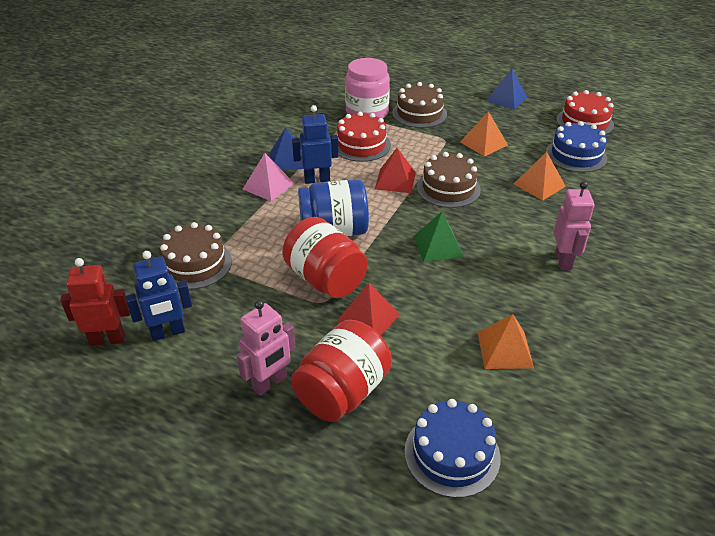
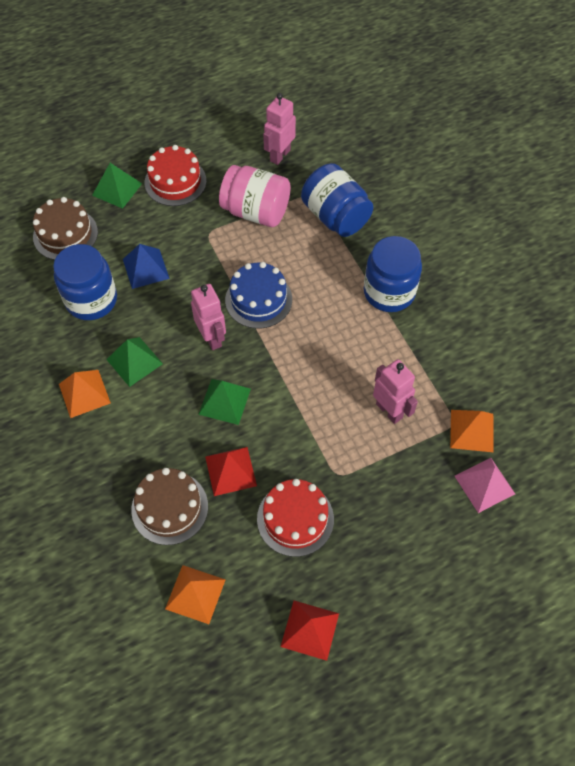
blue cake: [404,399,501,498] [546,121,607,173] = 2 -> [225,262,292,329] = 1
blue jar: [298,179,369,236] = 1 -> [53,244,117,320] [301,163,373,237] [364,236,422,312] = 3
blue pyramid: [270,127,304,170] [487,69,527,110] = 2 -> [123,244,170,289] = 1
blue robot: [125,251,192,341] [292,105,339,184] = 2 -> none = 0
brown cake: [160,222,232,290] [392,82,447,128] [417,152,481,208] = 3 -> [33,197,98,260] [131,468,208,545] = 2
green pyramid: [414,212,464,262] = 1 -> [92,163,142,209] [106,337,163,387] [198,379,251,425] = 3
pink robot: [237,300,296,396] [554,181,594,271] = 2 -> [191,284,226,350] [263,93,296,165] [373,359,418,424] = 3
red jar: [282,217,368,298] [291,320,392,422] = 2 -> none = 0
red robot: [60,258,130,346] = 1 -> none = 0

